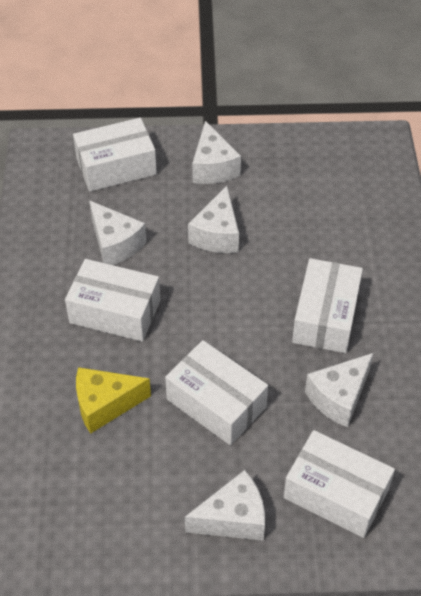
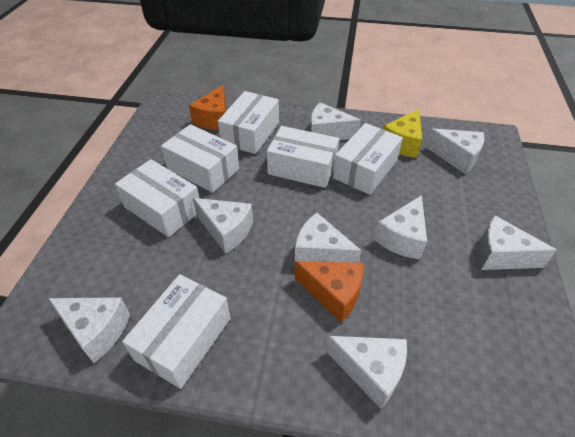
orange cheese: none = 0 -> [189,85,226,130] [295,261,364,323] = 2
white box: [65,259,160,342] [73,118,157,192] [165,340,268,445] [284,430,395,538] [292,258,363,353] = 5 -> [115,159,199,237] [122,274,230,389] [161,124,239,193] [218,91,279,154] [267,126,339,188] [333,123,403,195] = 6
white cheese: [89,200,147,265] [185,470,265,541] [188,186,239,253] [192,121,241,184] [305,353,374,428] = 5 -> [48,297,130,363] [193,198,253,254] [295,213,362,263] [310,102,361,140] [326,336,407,409] [374,195,427,259] [426,129,485,174] [478,216,557,270] = 8

